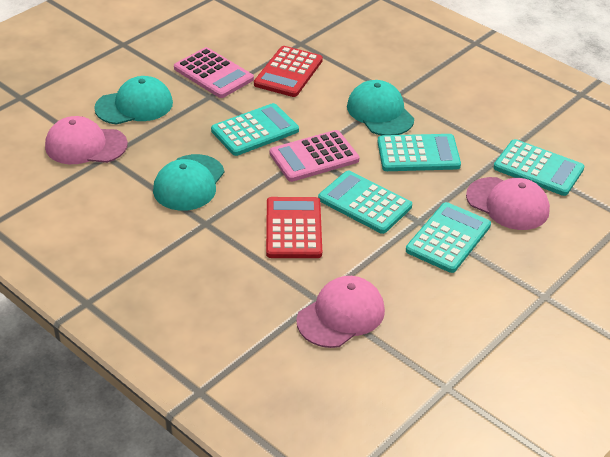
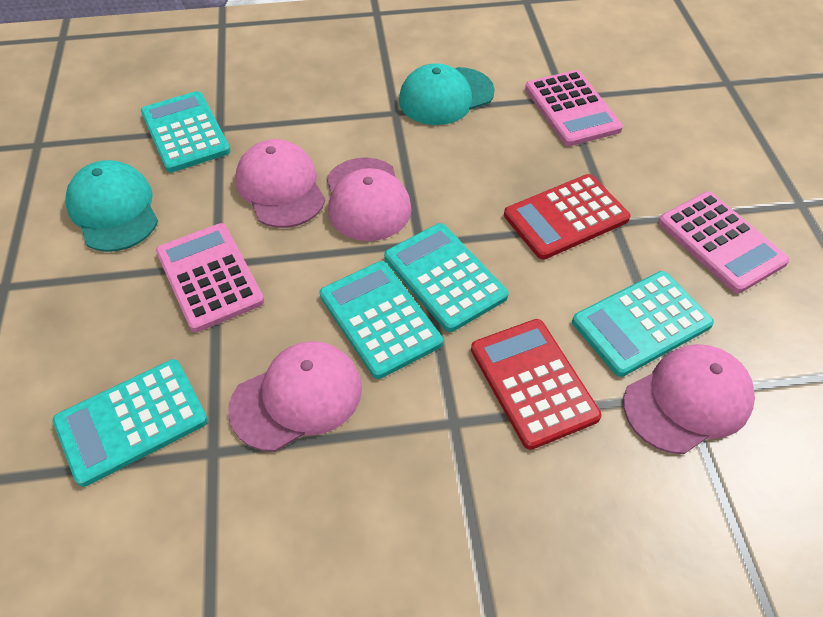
pink calculator: [174,47,254,98] [270,130,359,182] = 2 -> [156,223,264,332] [525,70,623,146] [658,192,790,293] = 3
pink cap: [45,116,128,164] [296,276,385,348] [466,177,550,230] = 3 -> [228,341,362,452] [235,139,325,228] [327,157,412,241] [623,344,755,454] = 4
turquoise cap: [94,76,173,125] [153,154,224,211] [347,80,414,135] = 3 -> [65,160,158,252] [399,63,495,125] = 2

